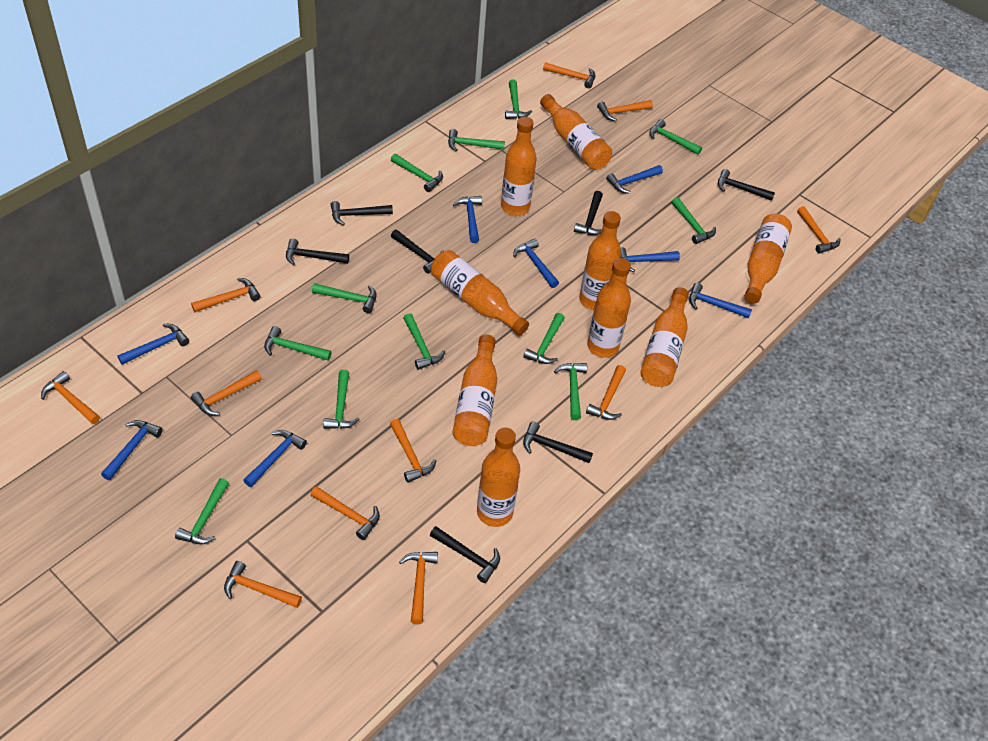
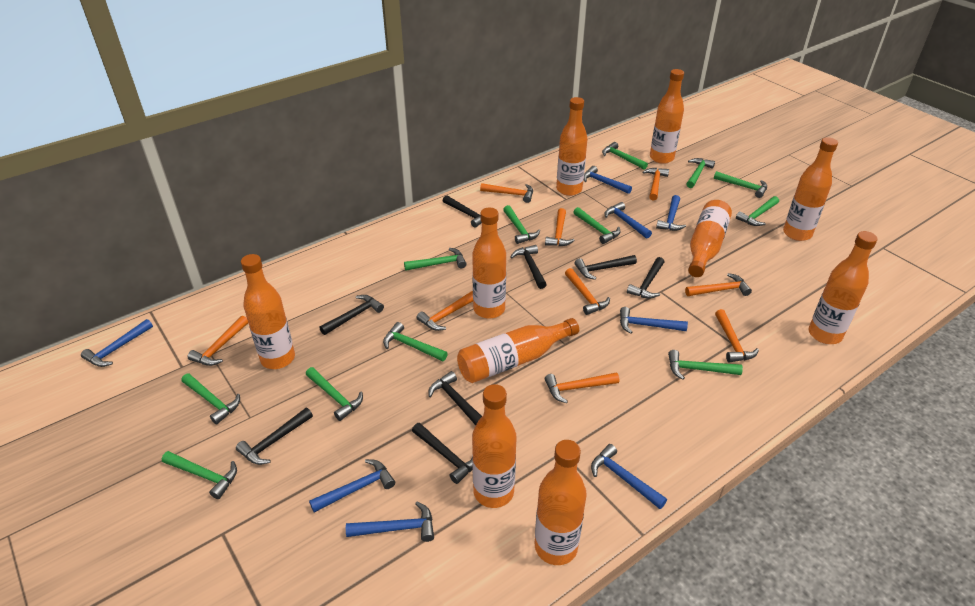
black hammer: [286,238,349,265] [330,201,393,225] [391,230,443,274] [430,526,500,583] [523,422,593,463] [574,191,603,235] [718,169,775,201] = 7 -> [236,408,313,465] [319,295,384,335] [412,423,473,484] [428,371,482,425] [443,195,482,228] [511,245,547,289] [574,255,637,280] [627,257,664,299] = 8
orange bottle: [431,250,529,335] [453,334,497,446] [477,427,520,527] [501,117,537,216] [540,94,612,170] [579,211,621,310] [587,258,631,358] [640,287,689,387] [744,214,792,304] = 9 -> [241,254,295,369] [457,318,579,383] [472,208,506,319] [472,384,516,508] [535,440,587,565] [556,97,588,196] [650,69,684,164] [688,200,732,277] [783,137,838,241] [808,231,878,344] = 10
orange hammer: [41,371,100,424] [191,278,261,312] [191,370,262,415] [224,561,302,608] [311,486,380,540] [390,419,436,483] [399,552,438,625] [543,62,596,88] [586,365,626,420] [597,100,653,121] [797,206,841,254] = 11 -> [187,316,248,366] [416,291,473,331] [480,183,533,203] [545,208,575,246] [545,372,619,403] [565,268,610,315] [642,168,669,201] [685,273,752,296] [715,309,759,363] = 9

